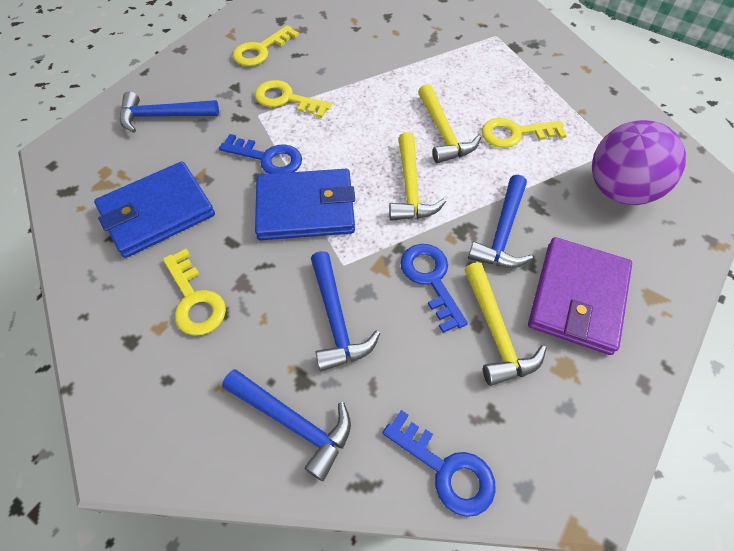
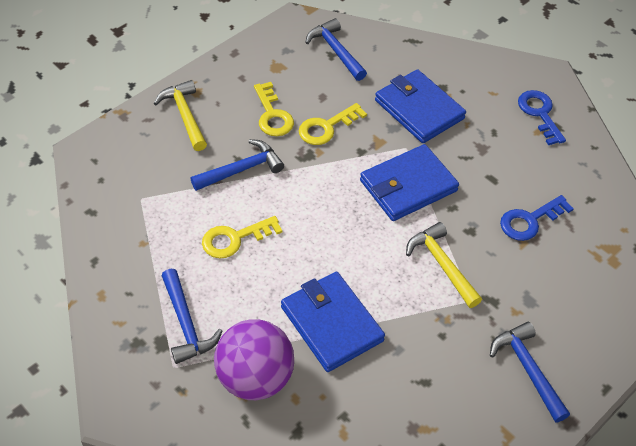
blue key: [219,134,302,174] [383,410,496,517] [400,244,468,333] = 3 -> [500,195,574,241] [518,90,566,145] = 2
blue wallet: [94,161,215,258] [255,169,355,240] = 2 -> [281,272,385,372] [360,144,459,221] [375,69,466,143] = 3
purple wallet: [528,237,632,355] = 1 -> none = 0
yellow hammer: [389,132,446,221] [418,84,481,163] [464,262,547,386] = 3 -> [154,80,207,151] [406,222,482,308] = 2
yellow key: [163,249,226,336] [233,25,299,66] [255,80,331,118] [482,118,567,148] = 4 -> [202,216,282,258] [254,82,294,136] [299,103,367,145] = 3

